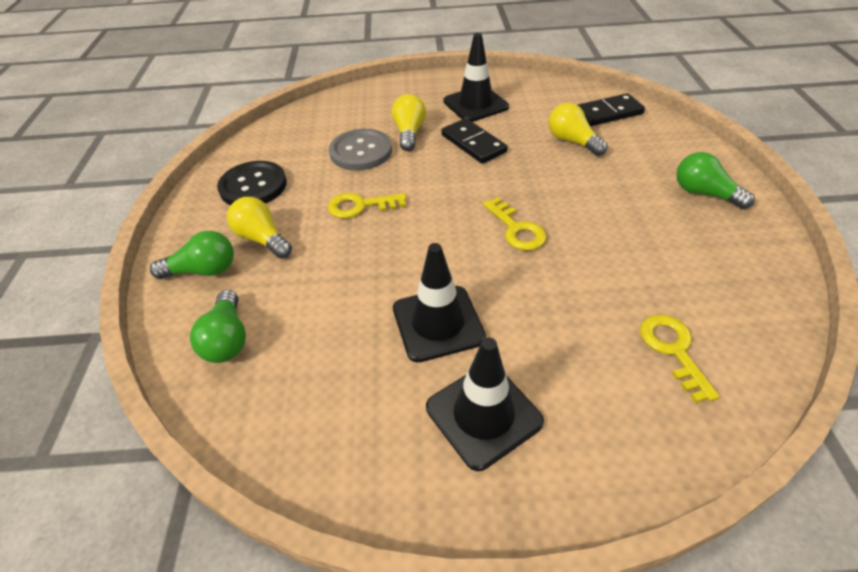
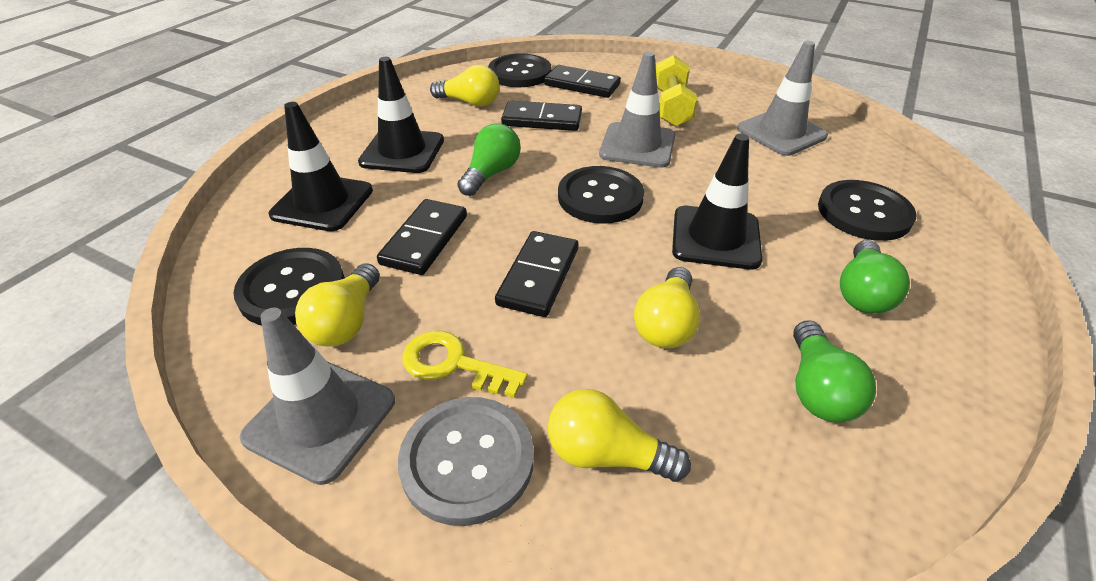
black button: [217,161,287,205] = 1 -> [233,248,345,325] [488,53,551,87] [558,166,644,224] [818,180,917,241] = 4
black domino: [441,118,508,164] [578,93,645,126] = 2 -> [377,199,467,275] [495,231,578,317] [501,100,582,131] [544,65,621,98] = 4
grey traffic cone: none = 0 -> [240,308,395,485] [599,52,675,168] [737,41,828,156] = 3
yellow dumbbell: none = 0 -> [656,55,698,127] = 1
yellow key: [328,193,406,219] [483,197,546,251] [640,314,720,403] = 3 -> [402,331,528,398] = 1
yellow light bulb: [227,197,292,259] [392,94,426,151] [548,103,607,156] = 3 -> [295,263,380,347] [430,65,499,107] [548,389,691,482] [634,267,700,348] = 4

